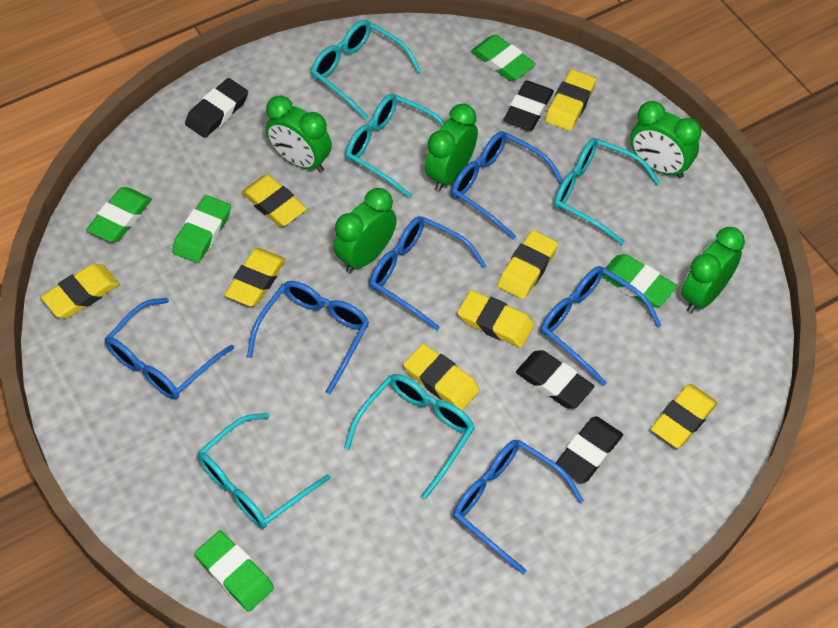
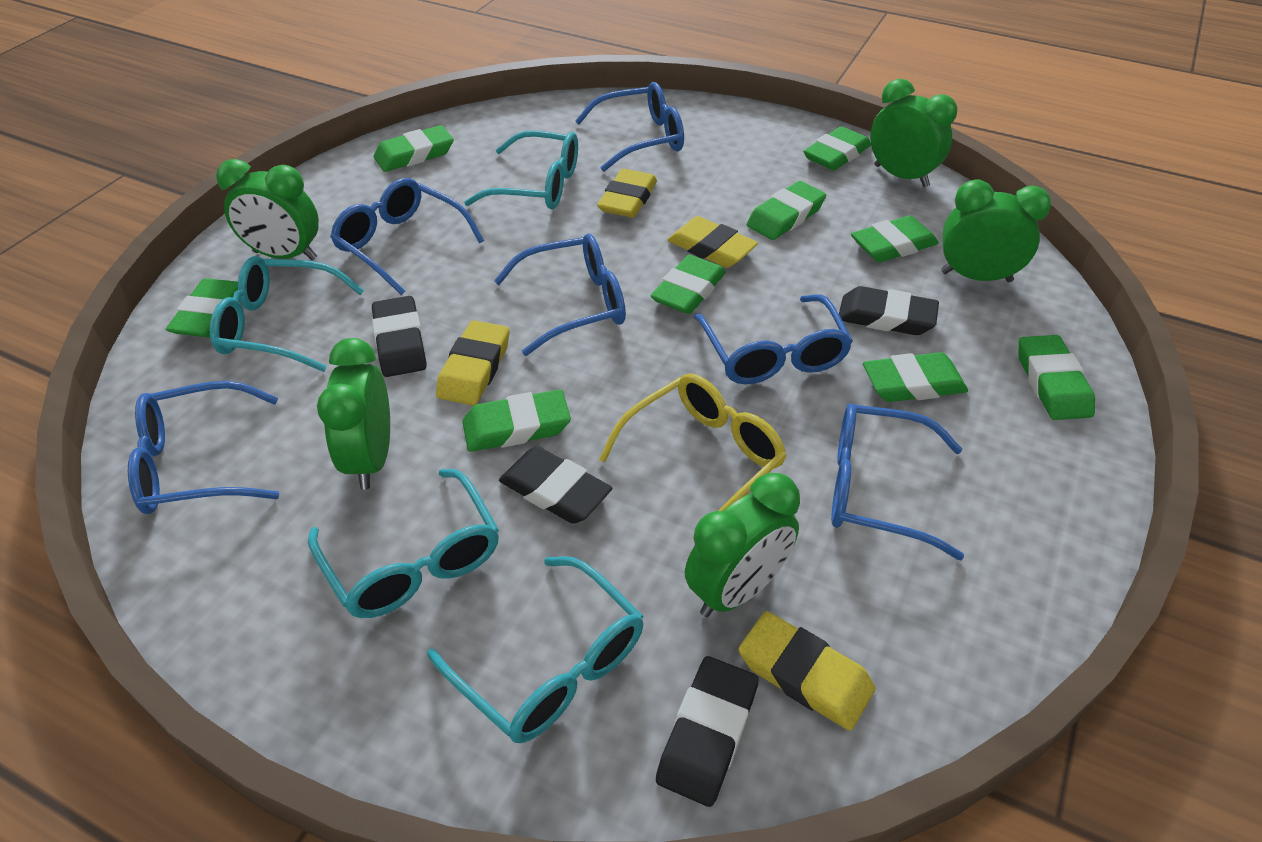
green eraser: [86,187,152,242] [172,195,231,263] [195,531,274,611] [471,35,536,81] [602,254,677,307] = 5 -> [166,278,240,338] [373,125,454,172] [462,389,571,452] [650,255,726,314] [747,181,826,240] [803,126,871,171] [851,216,939,262] [863,352,968,402] [1019,335,1095,420] = 9
turquoise glasses: [198,413,330,528] [311,20,421,120] [344,374,475,499] [346,94,445,198] [554,138,660,245] = 5 -> [210,256,364,372] [308,469,499,618] [427,556,644,743] [464,131,578,210] = 4
yellow eraser: [41,263,119,318] [224,248,286,307] [241,175,307,227] [403,344,480,411] [457,290,534,348] [497,230,558,300] [545,69,597,131] [651,384,718,448] = 8 -> [436,320,510,406] [597,169,657,218] [668,216,758,268] [739,611,875,731] = 4
yellow glasses: none = 0 -> [598,373,786,537] = 1

